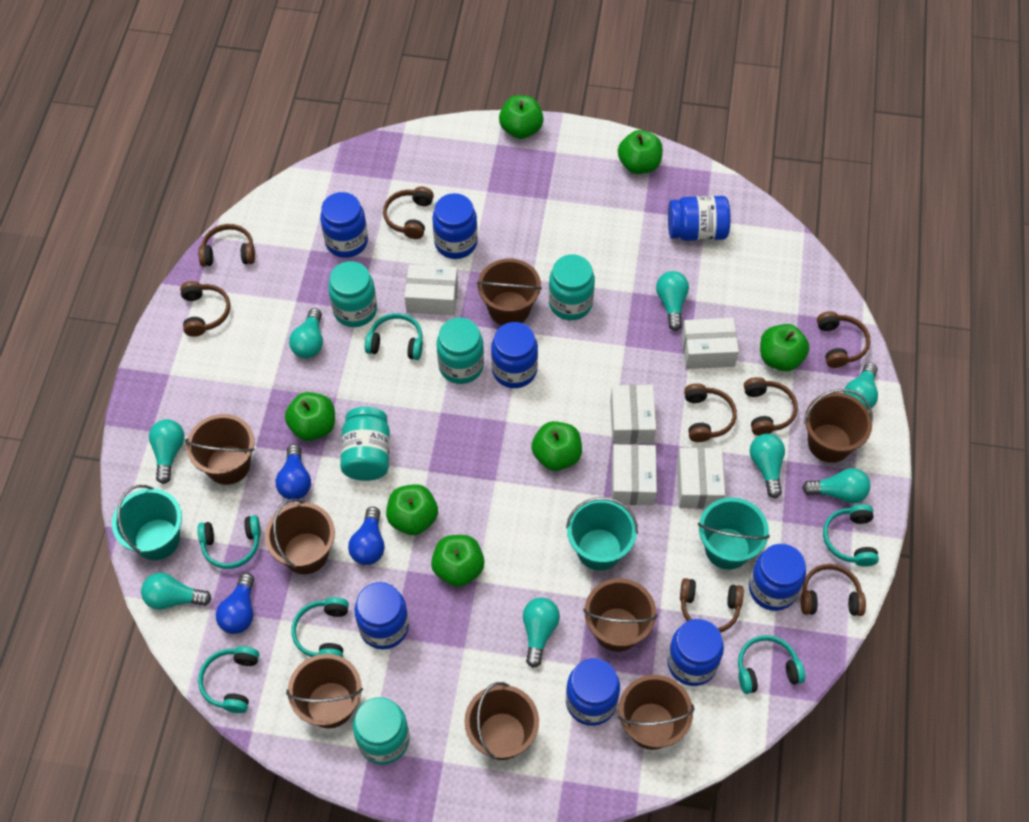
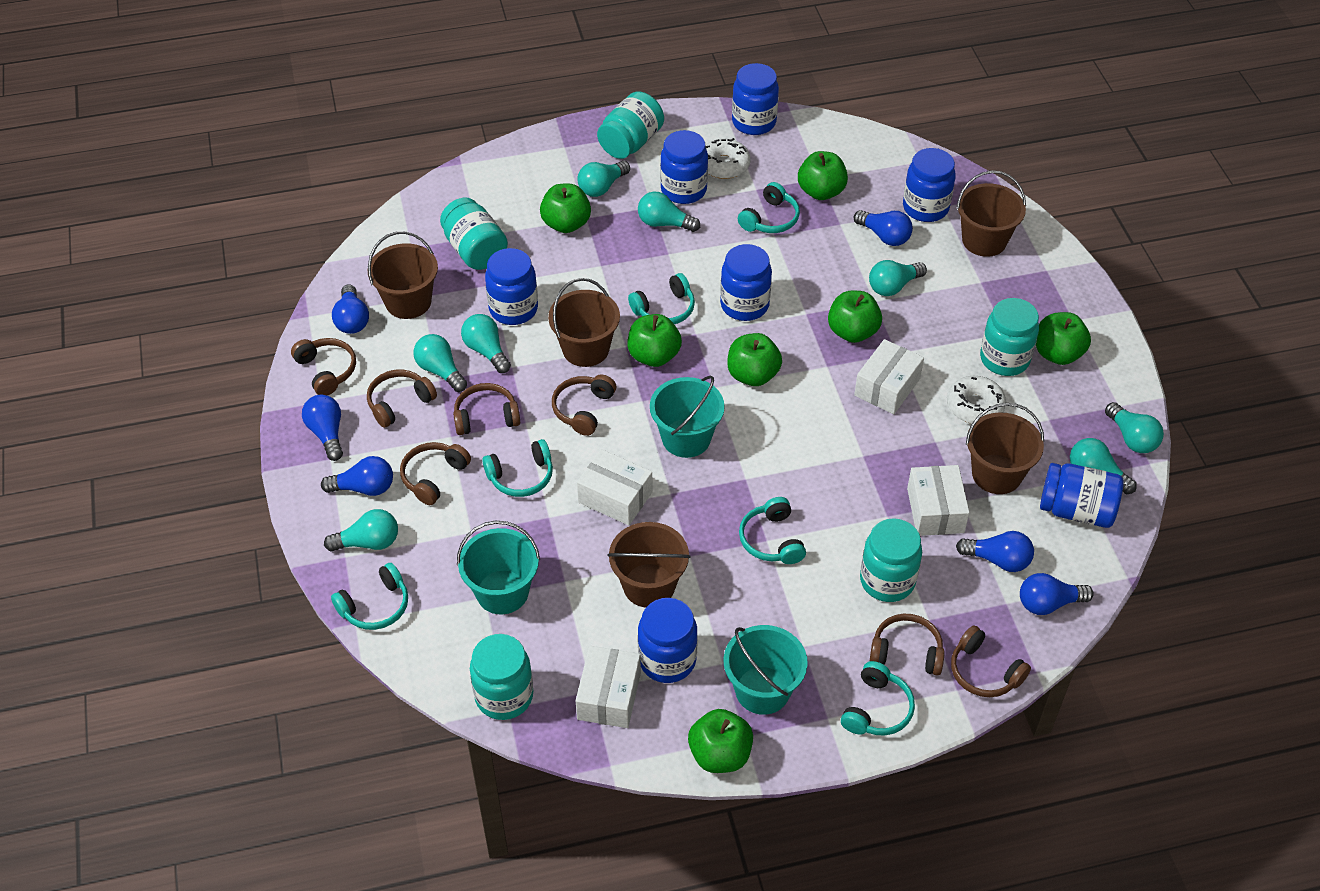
blue jar: [320,192,368,258] [355,582,409,649] [432,193,478,259] [491,322,538,388] [566,658,620,726] [667,619,724,686] [668,196,730,241] [749,544,806,611] = 8 -> [485,248,538,325] [638,598,698,683] [660,130,708,204] [720,244,772,321] [732,63,779,135] [903,148,956,222] [1040,463,1123,528] = 7
blue light bulb: [216,573,254,634] [276,444,311,499] [348,507,385,565] = 3 -> [302,395,343,461] [321,456,393,496] [332,284,369,334] [854,210,913,246] [956,531,1034,572] [1020,573,1094,615] = 6
brown bucket: [185,414,255,485] [265,499,335,574] [286,654,363,728] [464,682,539,760] [477,259,542,325] [583,578,658,652] [618,675,694,750] [804,389,873,463] = 8 -> [368,231,438,319] [548,278,620,367] [607,522,691,607] [956,170,1026,257] [966,403,1044,494] = 5
brown headphones: [180,281,230,337] [198,224,255,266] [383,186,434,239] [680,578,744,633] [684,383,737,442] [744,377,798,436] [801,564,866,616] [817,311,871,368] = 8 -> [291,338,356,395] [367,369,437,428] [400,442,471,505] [453,383,520,435] [552,375,616,436] [870,614,945,676] [951,625,1031,697] = 7
white box: [405,265,458,315] [610,385,656,444] [612,444,657,505] [677,448,725,509] [681,318,739,369] = 5 -> [575,646,641,728] [577,449,652,525] [854,339,924,414] [907,465,970,536] = 4
white donut: none = 0 -> [706,138,751,179] [947,376,1006,424] = 2

